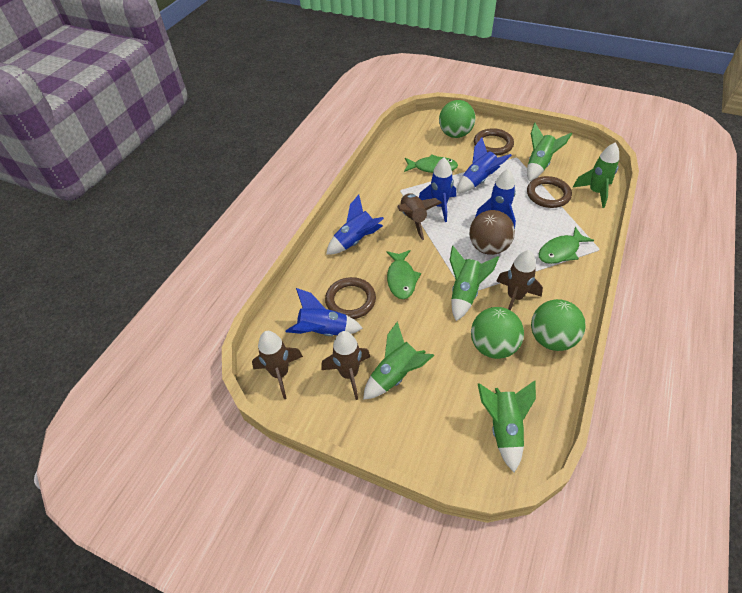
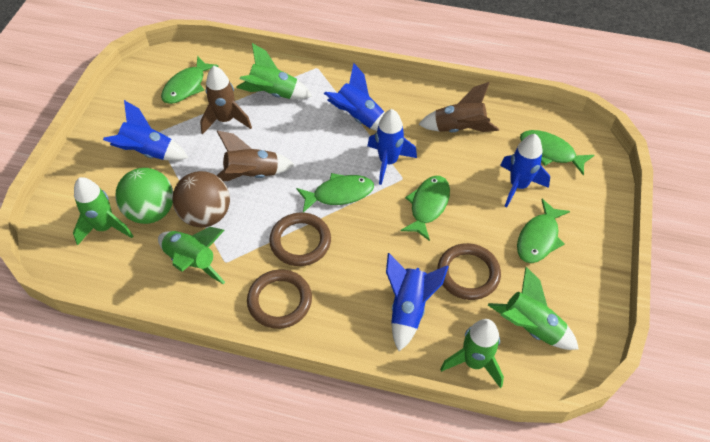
brown rocket: [252,331,303,399] [321,331,370,400] [398,193,442,240] [496,250,543,311] = 4 -> [200,66,252,134] [216,131,294,181] [418,82,499,132] = 3
green ball: [439,100,475,138] [471,307,524,359] [531,299,586,351] = 3 -> [116,168,173,224] = 1
green fish: [386,250,421,299] [404,154,458,173] [539,227,594,264] = 3 -> [161,56,219,104] [296,173,374,213] [400,176,450,241] [517,199,570,263] [520,130,594,175] = 5

